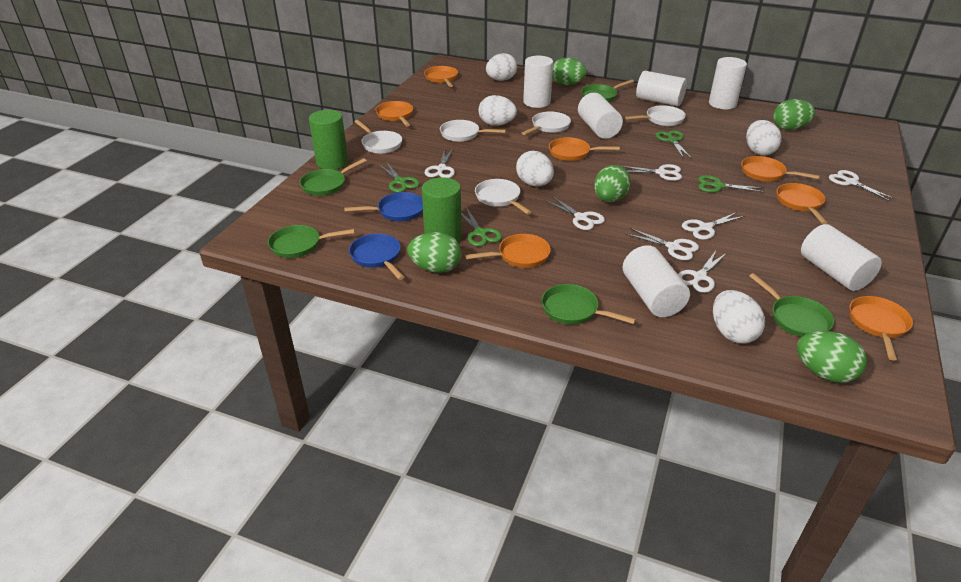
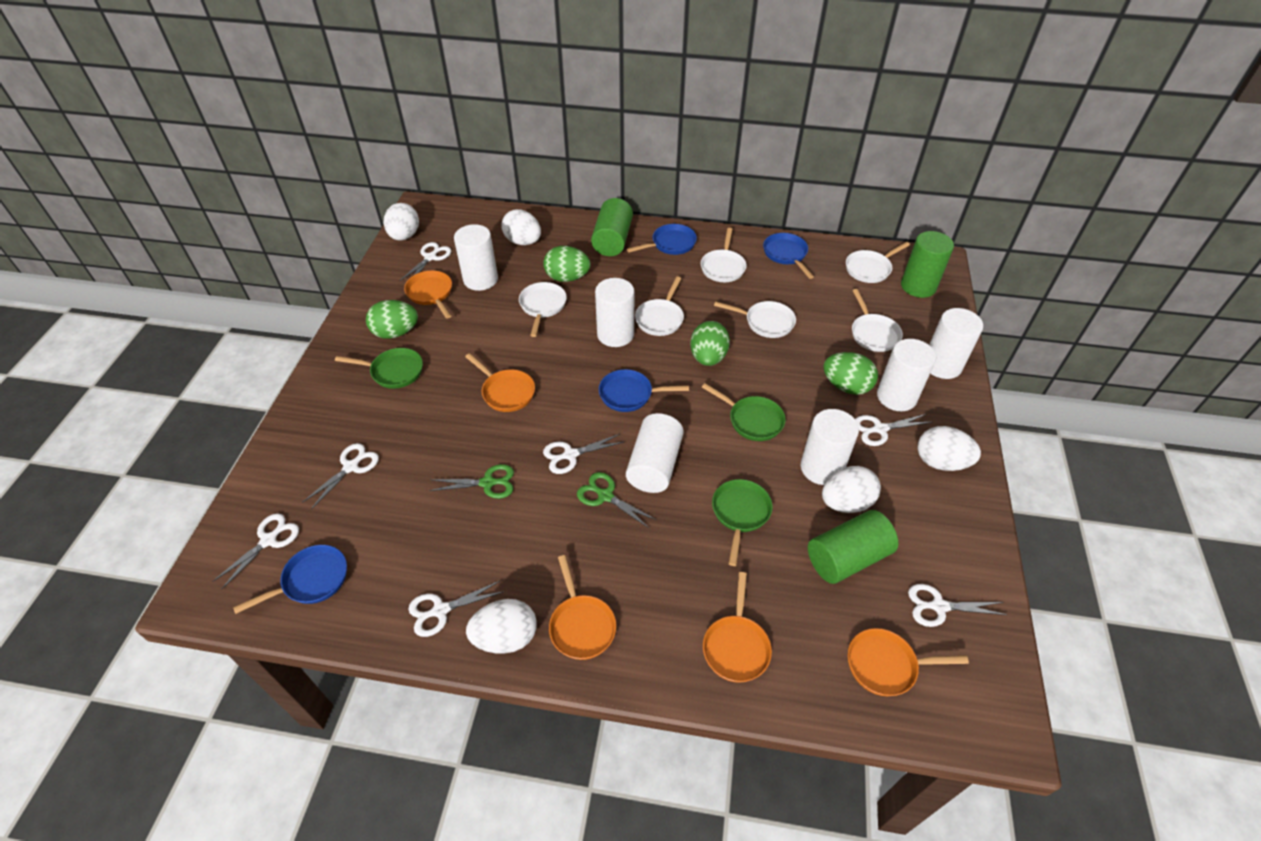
blue pan: [344,192,423,221] [349,234,404,280] = 2 -> [233,545,347,614] [599,369,689,412] [627,224,697,255] [763,233,814,279] = 4
green cylinder: [309,110,348,170] [422,177,462,242] = 2 -> [591,198,633,256] [808,510,898,584] [901,231,954,298] = 3
green egg: [407,232,461,273] [552,58,586,85] [594,165,631,202] [773,99,815,130] [797,331,867,383] = 5 -> [366,300,418,339] [543,246,591,282] [690,321,730,366] [823,352,878,395] = 4
green pan: [268,225,355,258] [299,158,367,196] [541,284,636,325] [581,79,634,102] [749,273,834,337] = 5 -> [335,348,423,389] [702,383,786,441] [712,479,772,566] = 3
green scissors: [378,161,420,192] [461,207,502,246] [656,130,692,159] [698,175,764,193] = 4 -> [429,464,514,499] [577,472,657,529] = 2
orange pan: [376,101,413,126] [424,66,458,87] [465,234,551,268] [549,137,620,161] [741,156,819,182] [776,183,827,224] [849,296,913,360] = 7 -> [404,270,452,319] [465,353,535,412] [549,555,616,660] [703,572,772,683] [848,628,969,696] = 5
white pan: [354,120,402,154] [440,120,506,142] [475,179,532,215] [522,112,571,135] [625,105,686,126] = 5 -> [519,282,567,337] [635,276,684,336] [701,228,747,282] [714,301,796,338] [846,242,910,283] [852,289,903,352] = 6

